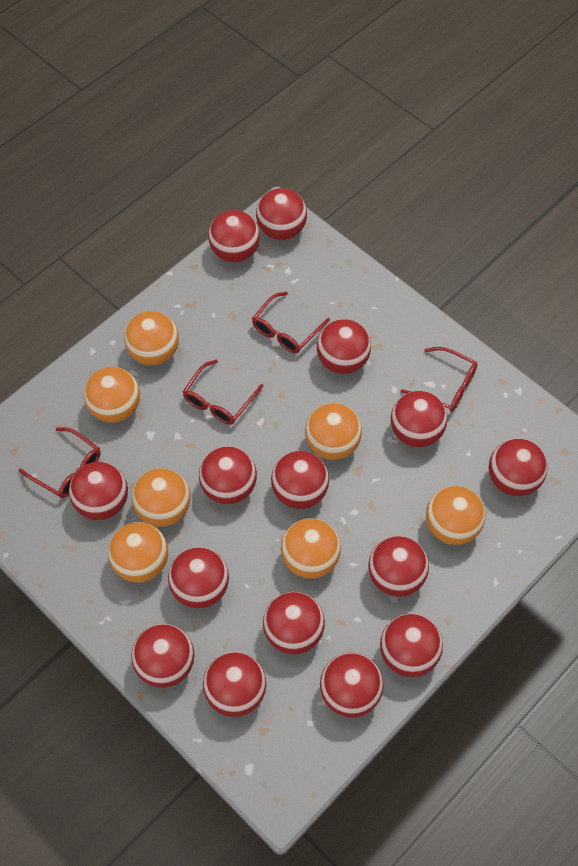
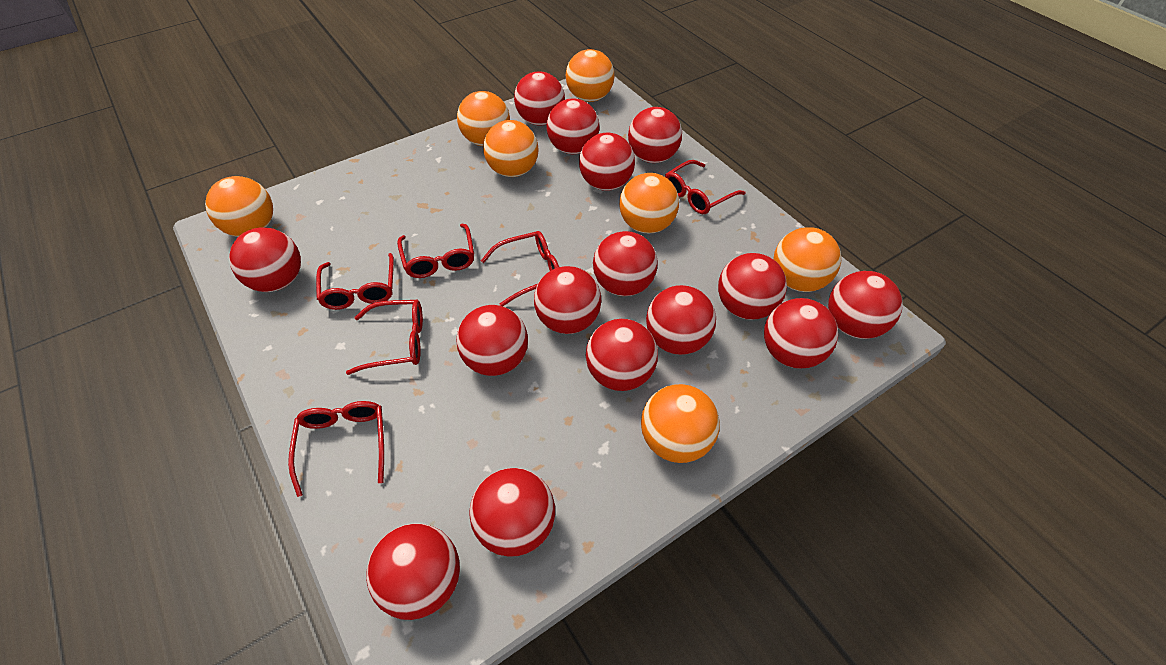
red glasses: [19,427,101,498] [183,360,263,425] [252,292,330,353] [401,347,478,412] = 4 -> [288,401,384,497] [316,253,394,310] [346,300,423,375] [397,223,474,278] [481,231,559,306] [665,160,746,214] = 6

